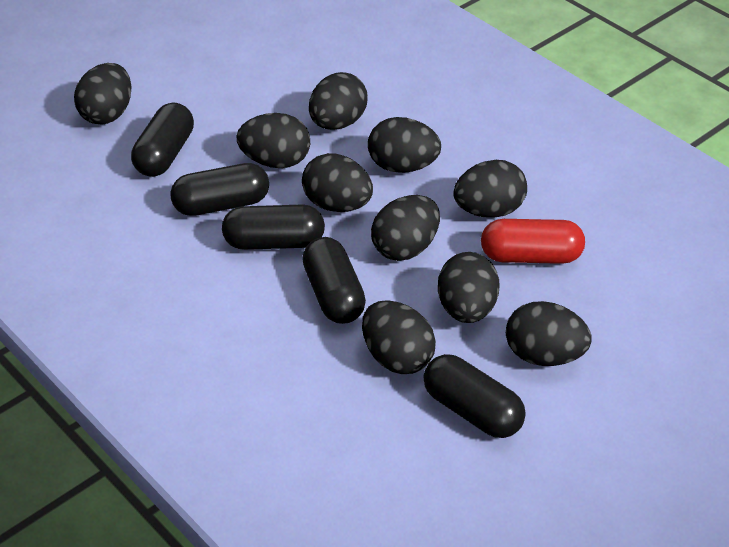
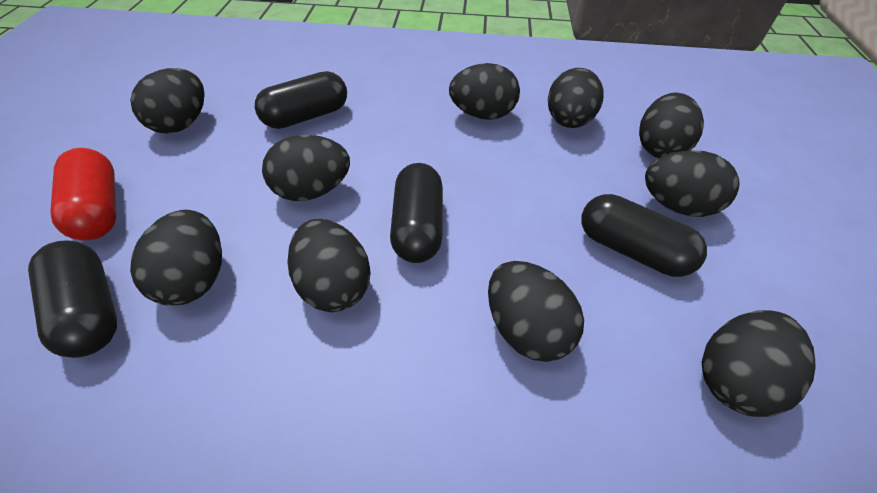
black capsule: [131,102,194,177] [170,163,269,216] [222,205,325,250] [302,237,366,324] [423,354,526,438] = 5 -> [28,240,117,358] [255,71,347,129] [390,163,443,263] [581,194,707,277] = 4

